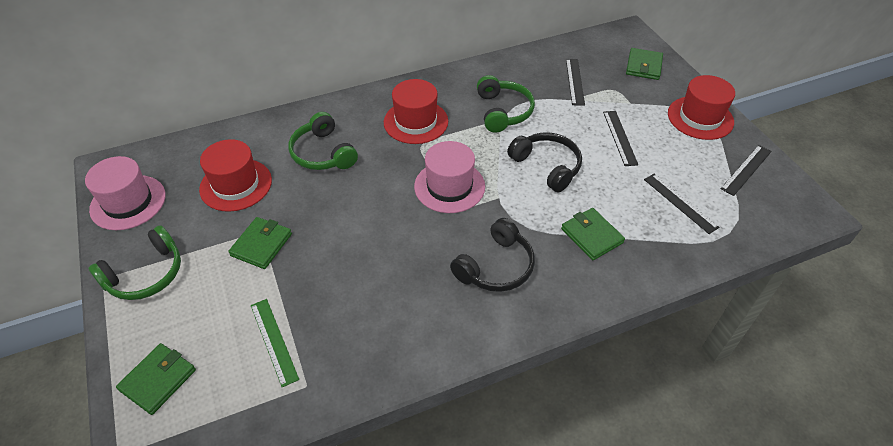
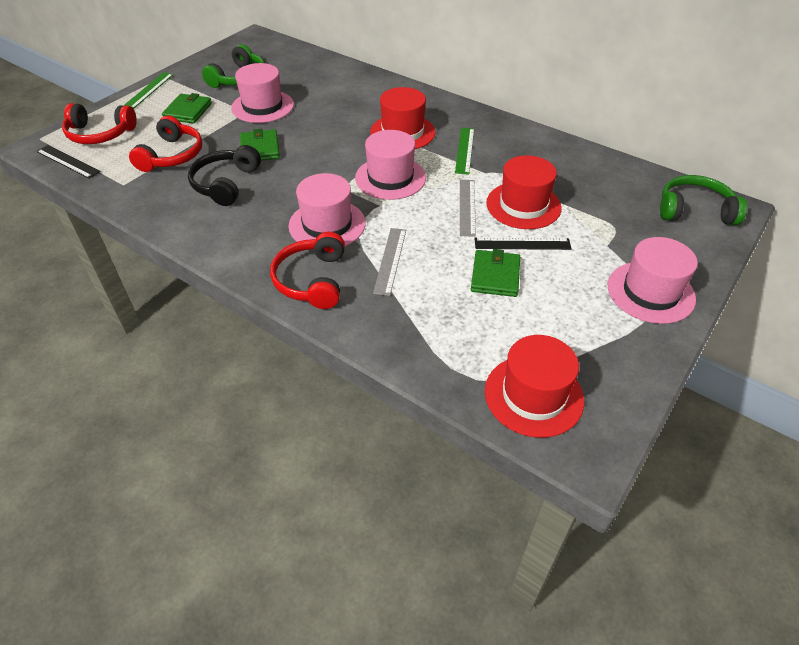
black headphones: [450,218,535,292] [507,132,582,192] = 2 -> [188,145,261,206] = 1
black ruler: [566,59,585,106] [603,111,638,166] [644,174,720,234] [721,145,772,196] = 4 -> [36,145,101,178] [474,238,572,250] = 2
green headphones: [88,225,181,300] [288,112,358,170] [477,75,535,133] = 3 -> [202,44,265,88] [660,175,747,225] = 2
green ruler: [251,299,299,387] = 1 -> [123,72,174,109] [455,128,474,175] = 2
green wallet: [116,343,196,415] [228,217,292,269] [561,208,625,260] [626,48,663,80] = 4 -> [162,93,212,124] [240,129,280,161] [471,249,520,297] = 3
grey ruler: none = 0 -> [373,228,406,296] [460,180,476,237] = 2
pink hat: [85,156,166,230] [414,141,485,213] = 2 -> [231,63,294,123] [288,173,366,246] [355,130,426,200] [608,237,698,324] = 4
red headphones: none = 0 -> [62,103,137,144] [129,116,202,172] [270,232,345,309] = 3

